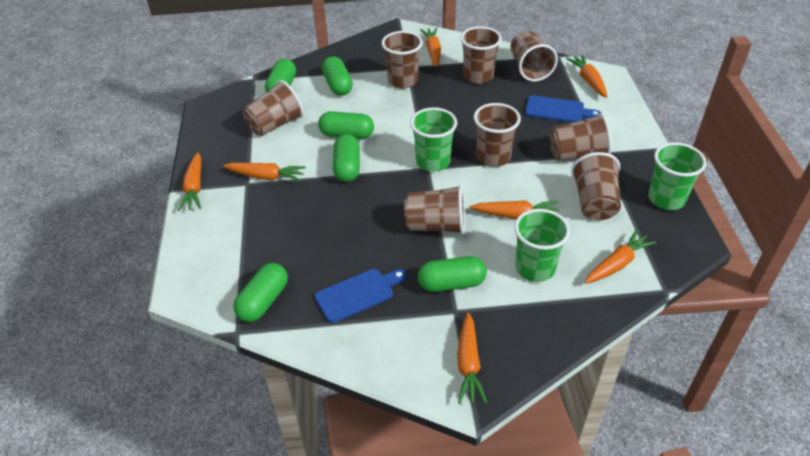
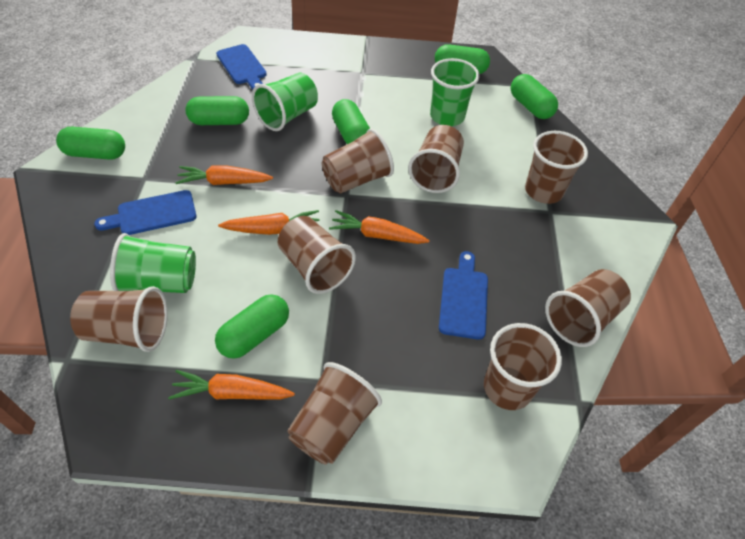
blue cutting board: [315,269,407,323] [525,95,601,122] = 2 -> [94,190,197,235] [216,44,267,90] [439,251,488,340] = 3
orange carrot: [178,152,201,211] [223,163,306,182] [420,28,441,67] [457,312,487,404] [470,200,559,219] [566,55,607,98] [584,229,656,284] = 7 -> [168,370,295,399] [175,165,273,185] [218,210,320,235] [329,210,430,244] = 4

